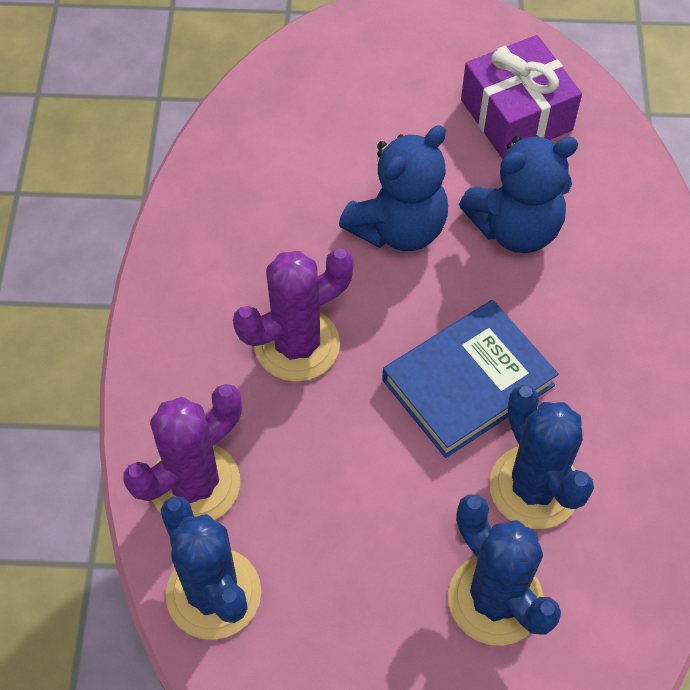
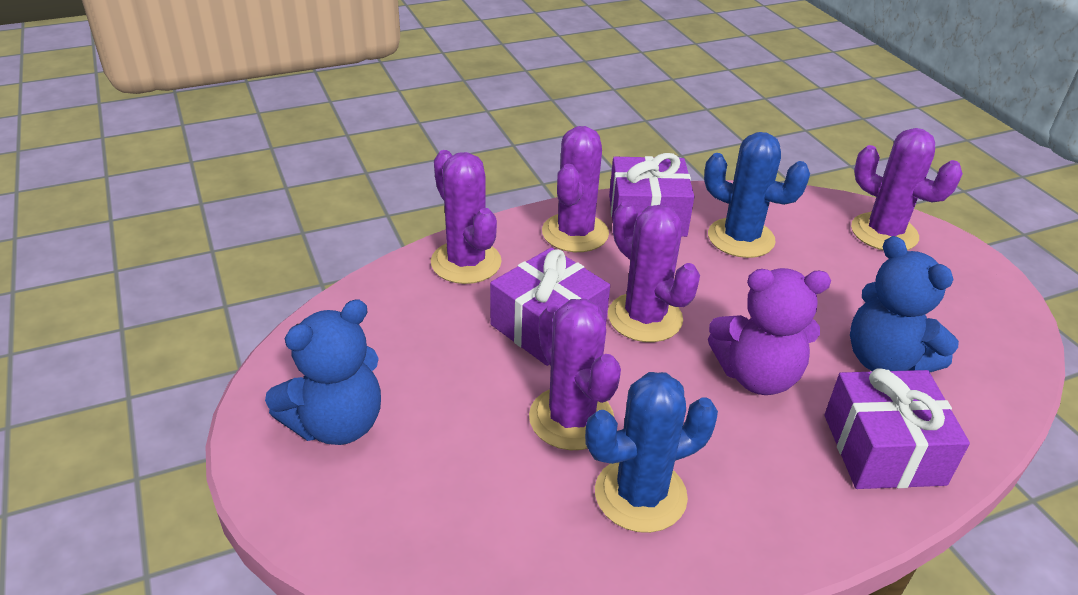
blue book: [382,300,559,458] = 1 -> none = 0
blue cactus: [161,496,261,640] [448,494,561,646] [489,385,594,529] = 3 -> [585,372,718,533] [704,132,810,258] = 2
purple cactus: [123,384,242,520] [233,248,354,382] = 2 -> [431,150,501,284] [529,299,621,450] [542,126,609,252] [608,201,700,342] [851,128,963,250] = 5
purple gift: [461,35,582,159] = 1 -> [490,247,610,366] [609,153,694,237] [824,368,970,489] = 3
purple teddy bear: none = 0 -> [708,268,831,395] = 1

